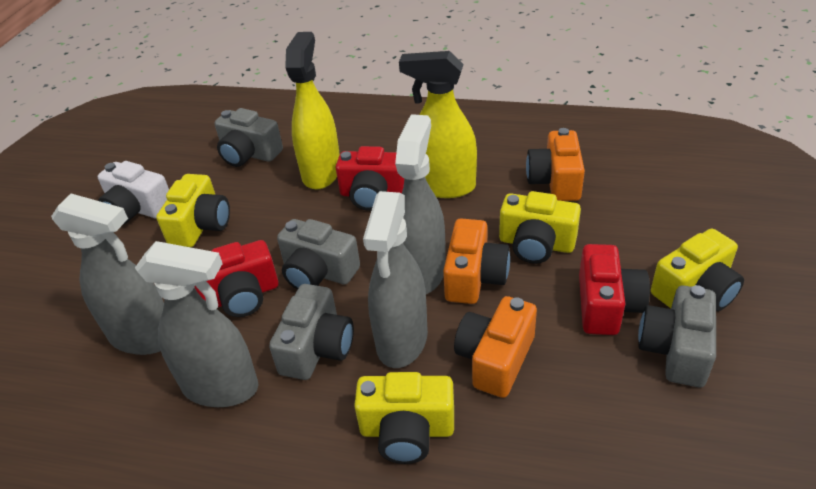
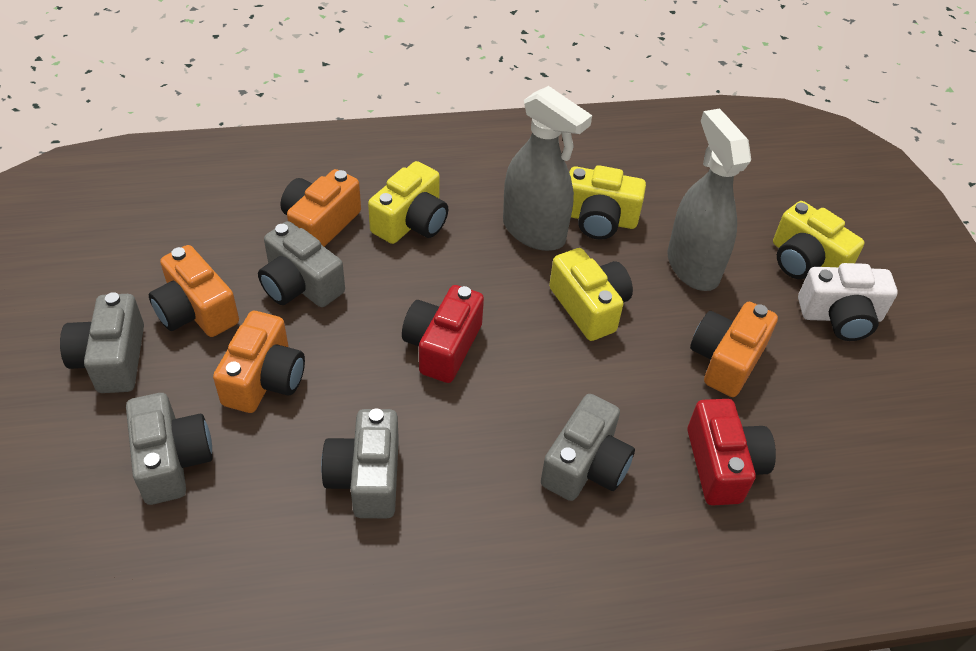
grey camera: [215,108,283,167] [269,284,354,380] [277,219,360,290] [638,285,716,387] = 4 -> [60,292,144,393] [126,393,213,505] [258,221,345,307] [321,408,399,518] [541,394,635,501] = 5
grey spray bottle: [51,193,164,355] [135,241,259,407] [363,191,428,368] [395,114,446,294] = 4 -> [503,86,592,251] [667,108,751,291] = 2
orange camera: [443,219,510,304] [454,296,537,398] [526,128,585,201] = 3 -> [149,245,239,337] [213,311,305,413] [281,169,361,247] [690,302,778,397] = 4
red camera: [194,240,279,317] [336,146,404,211] [579,244,650,335] = 3 -> [402,285,484,383] [687,399,776,506] = 2
yellow spray bottle: [285,32,340,190] [399,51,477,198] = 2 -> none = 0

